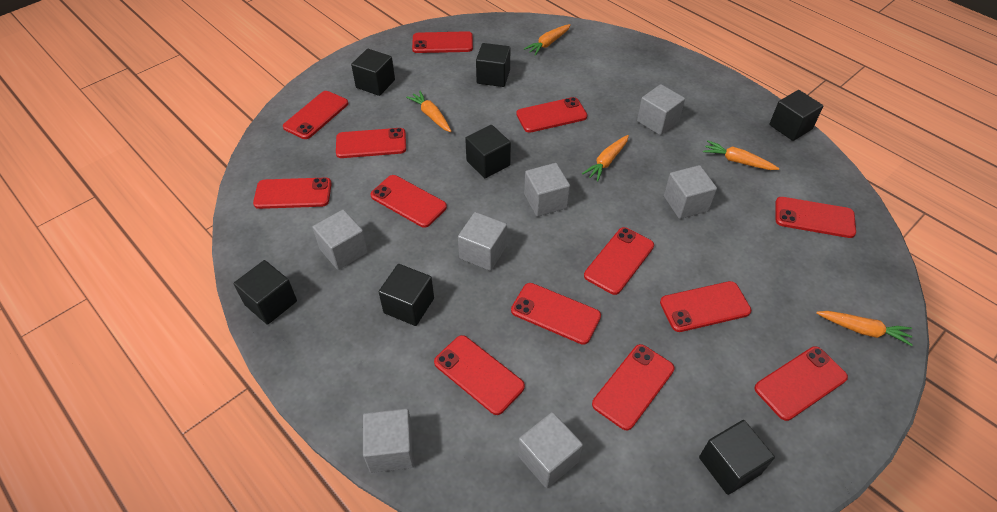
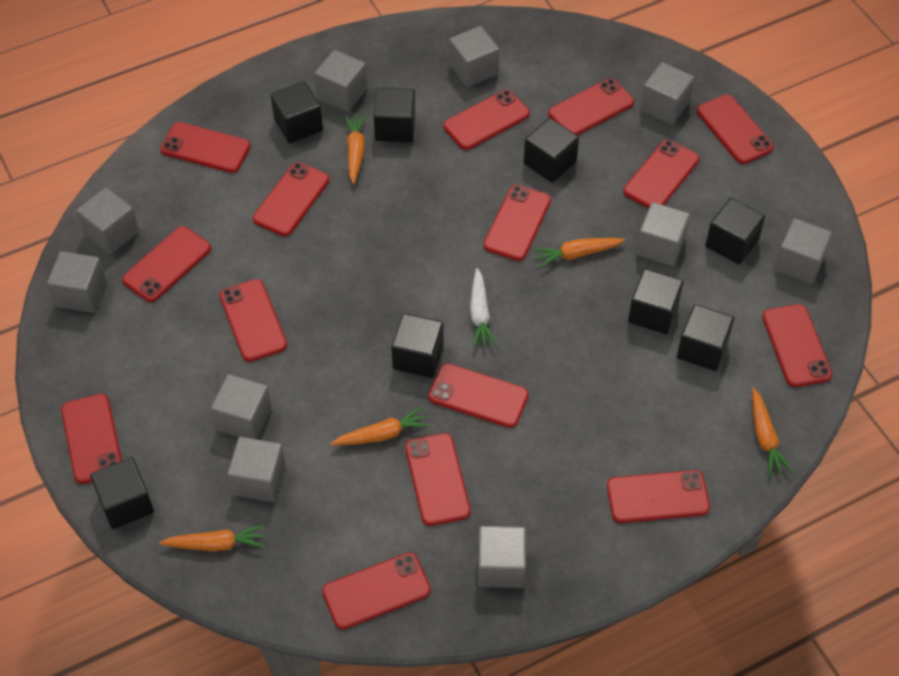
black cube: [234,260,297,325] [351,49,395,96] [379,264,434,326] [465,125,511,178] [476,43,510,87] [699,420,775,495] [769,90,823,141] = 7 -> [90,457,154,529] [271,81,323,143] [374,88,416,142] [391,313,443,378] [524,118,579,183] [628,269,683,334] [677,304,734,371] [705,198,765,265] = 8
grey cube: [312,209,368,270] [363,409,414,473] [458,212,507,271] [518,412,583,488] [524,163,570,217] [637,84,685,135] [664,165,717,219] = 7 -> [47,251,106,313] [76,187,139,255] [211,374,272,439] [227,437,286,502] [315,50,367,112] [449,26,499,87] [478,526,526,588] [636,202,690,266] [640,62,695,125] [774,218,832,284] = 10
red phone: [253,178,332,209] [283,91,348,139] [336,128,406,158] [370,175,447,228] [412,31,473,53] [434,335,525,415] [511,283,601,345] [516,97,587,133] [584,227,654,295] [592,344,674,430] [660,281,751,332] [754,346,848,421] [775,197,856,238] = 13 -> [61,394,122,484] [122,226,211,302] [160,122,251,173] [220,279,287,362] [253,162,329,236] [322,552,431,629] [405,433,470,526] [428,363,529,428] [443,90,530,150] [484,185,551,261] [548,78,634,135] [607,470,710,523] [623,140,699,208] [697,94,774,164] [762,304,832,387] = 15
white carrot: none = 0 -> [470,268,496,348] = 1

